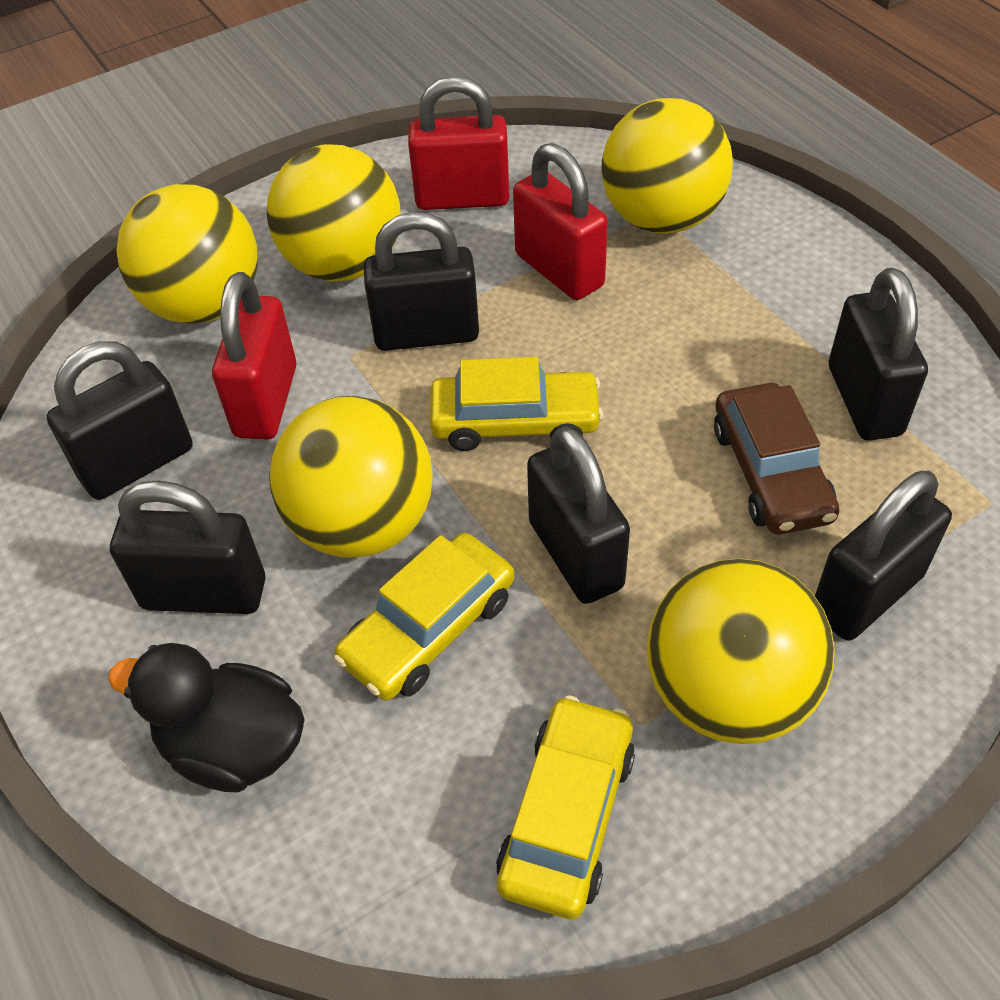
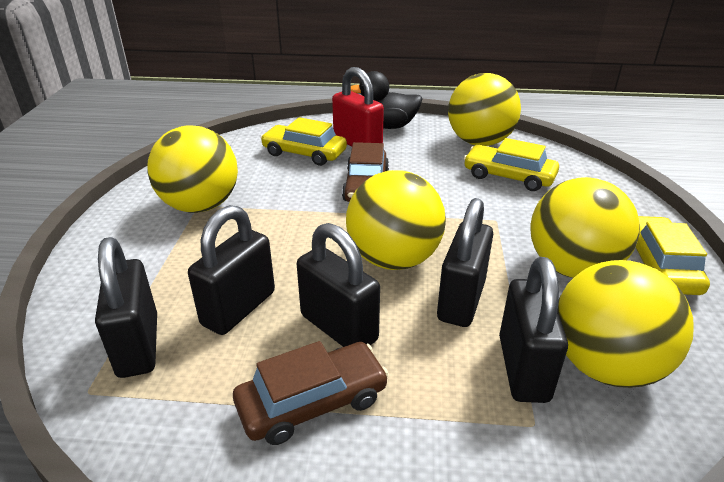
black padlock: [47,341,193,500] [110,481,266,614] [364,212,479,351] [527,427,630,604] [815,471,952,641] [829,268,928,441] = 6 -> [95,237,157,378] [188,205,275,335] [297,223,380,347] [437,198,493,327] [499,257,568,403] = 5
brown car: [714,383,840,535] = 1 -> [233,341,389,445] [342,142,389,202] = 2
red padlock: [212,272,297,440] [408,76,510,210] [513,143,608,300] = 3 -> [332,67,384,147] = 1

